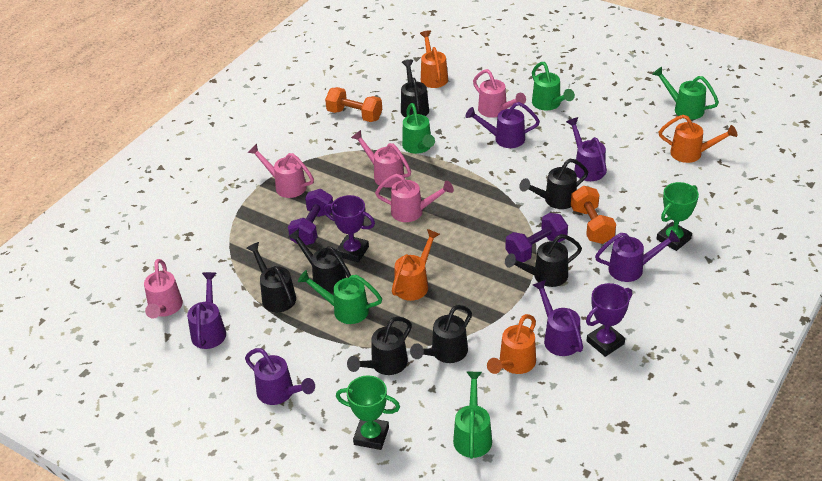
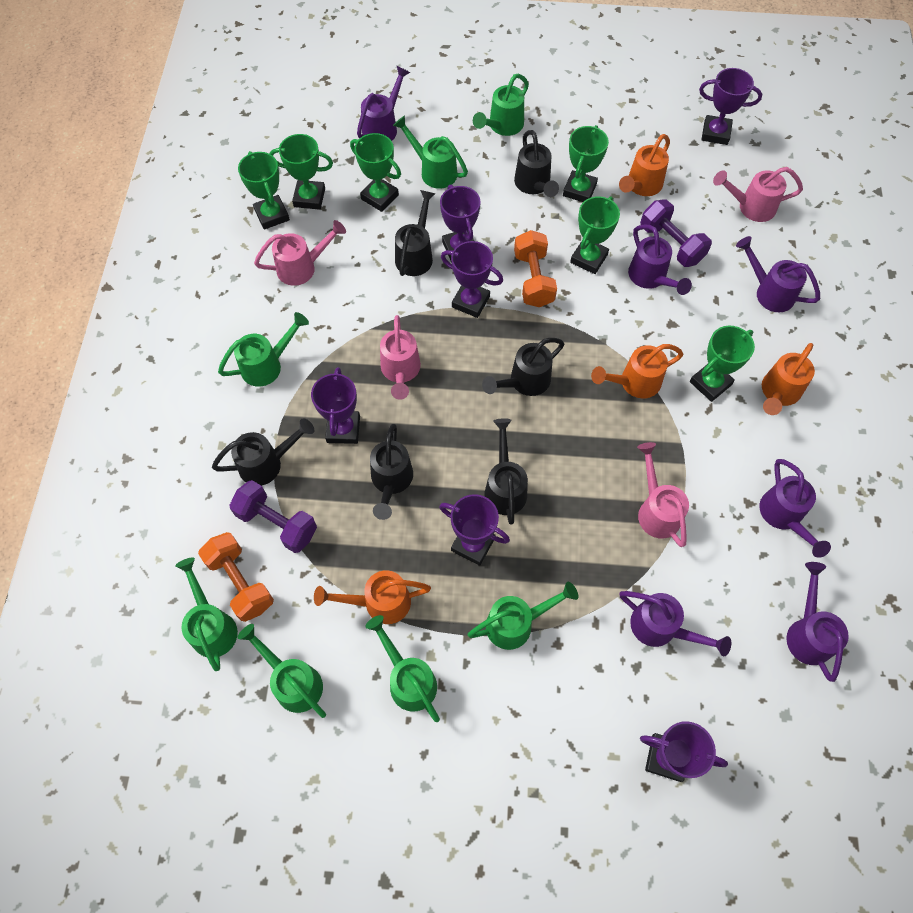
black watering can: [246,242,296,312] [288,229,351,293] [347,317,412,375] [401,60,429,118] [410,305,472,363] [505,234,582,287] [519,159,588,209] = 7 -> [212,418,314,485] [370,424,413,520] [395,190,436,276] [482,338,564,396] [484,418,528,525] [514,130,559,197] = 6
green trophy: [336,375,400,450] [657,182,699,251] = 2 -> [238,151,290,230] [269,134,333,210] [350,133,401,212] [563,125,609,202] [570,196,620,274] [690,326,755,402] = 6
green watering can: [298,270,382,324] [402,103,435,154] [453,371,492,459] [532,62,575,110] [652,67,719,120] = 5 -> [175,557,238,671] [218,312,309,387] [237,624,326,718] [365,615,440,722] [393,115,468,189] [467,582,578,650] [473,73,529,136] = 7
pink watering can: [144,259,183,319] [248,144,314,198] [351,130,411,188] [375,174,454,222] [473,69,526,118] = 5 -> [254,220,346,286] [380,315,421,400] [637,442,689,547] [713,167,803,222] = 4
purple trophy: [324,195,375,262] [586,283,632,357] = 2 -> [311,367,360,444] [439,494,510,566] [440,184,480,263] [441,241,503,318] [640,721,728,782] [699,68,762,145] = 6

